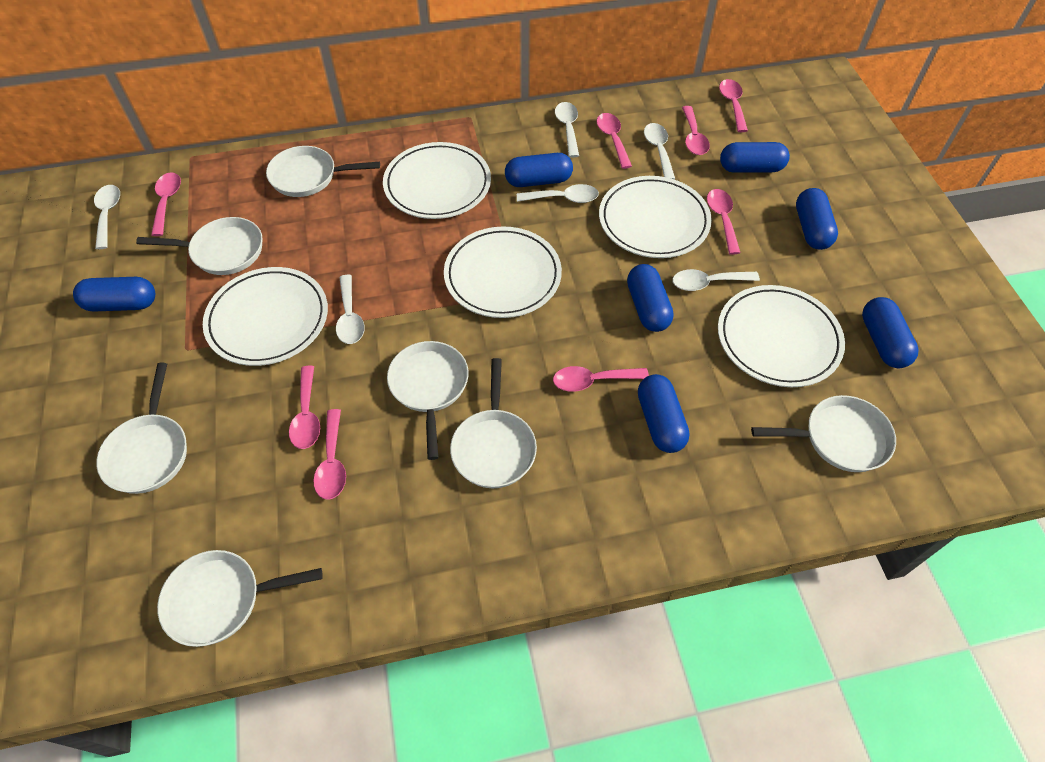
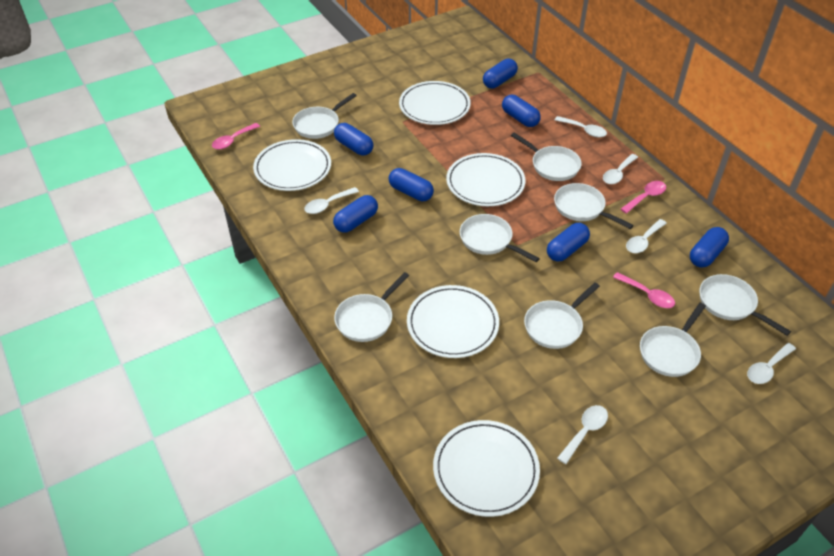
pink spoon: [151,172,181,236] [289,366,320,449] [313,409,346,500] [553,366,649,392] [597,113,632,169] [682,106,710,155] [707,189,740,255] [719,79,748,132] = 8 -> [212,123,260,150] [613,272,675,308] [621,181,666,214] = 3
white pan: [96,363,187,494] [136,217,262,275] [157,550,323,647] [266,146,380,197] [387,341,469,460] [450,358,537,488] [751,395,896,472] = 7 -> [292,93,357,139] [334,272,409,342] [460,214,540,262] [511,133,582,181] [524,282,600,349] [554,183,634,229] [640,303,706,377] [699,274,791,336] = 8

